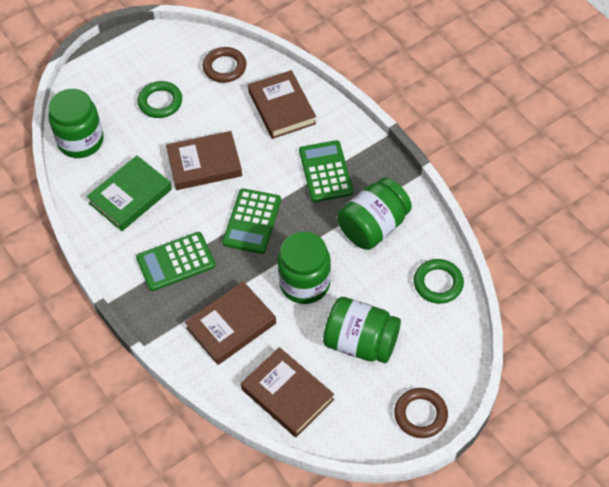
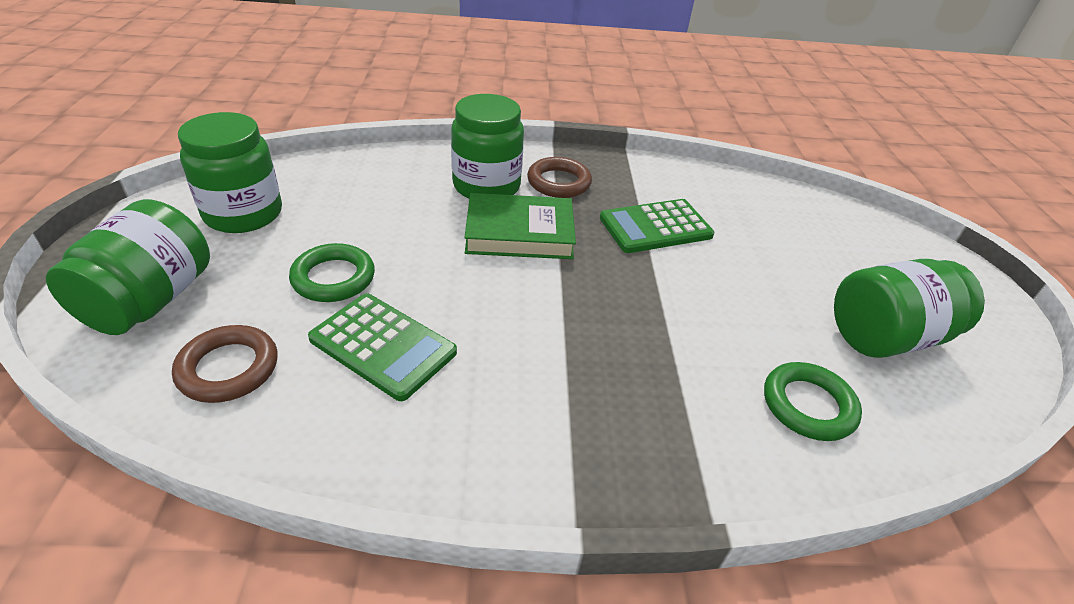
brown book: [166,131,242,190] [185,281,276,365] [241,347,334,437] [248,70,316,139] = 4 -> none = 0
green calculator: [136,232,216,291] [223,188,281,254] [299,140,353,202] = 3 -> [308,293,457,401] [600,199,714,253] = 2

